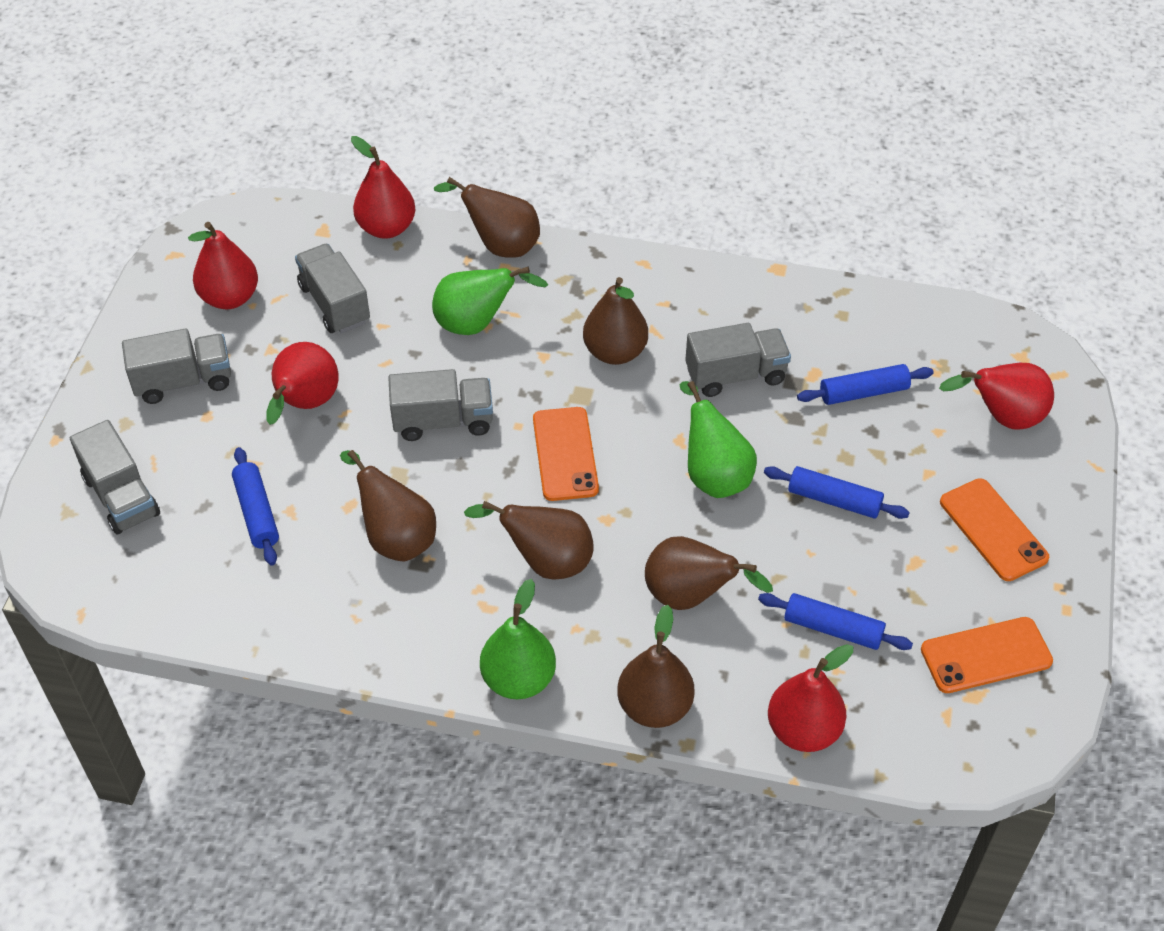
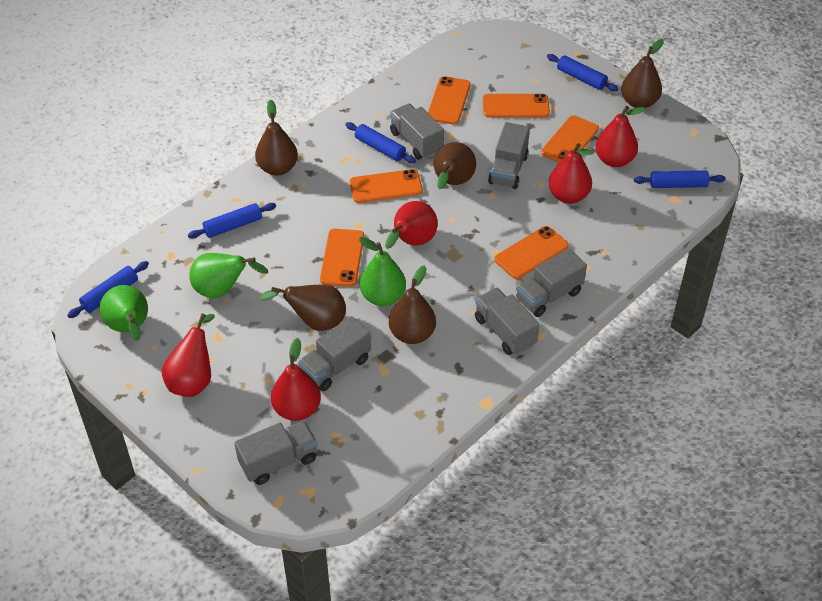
blue rolling pin: [232,447,279,565] [758,593,913,650] [764,466,910,519] [797,364,934,405] = 4 -> [67,261,149,318] [188,203,276,239] [345,122,416,163] [547,54,619,92] [634,170,726,188] = 5
brown pear: [340,450,436,562] [434,177,540,258] [464,501,594,580] [583,277,648,365] [617,605,694,728] [645,536,773,610] = 6 -> [255,99,298,176] [259,284,346,331] [389,265,436,344] [434,142,476,189] [621,39,664,108] = 5
grey truck: [70,420,160,535] [122,328,231,404] [295,244,370,334] [388,369,493,441] [685,323,791,397] = 5 -> [234,420,317,485] [298,316,371,391] [390,104,444,160] [475,288,540,355] [488,122,530,189] [516,249,587,317] = 6
orange phone: [533,407,599,501] [921,617,1053,693] [940,478,1049,581] = 3 -> [320,229,364,287] [350,169,423,203] [428,76,471,124] [483,94,550,118] [494,226,569,279] [541,115,599,163] = 6

